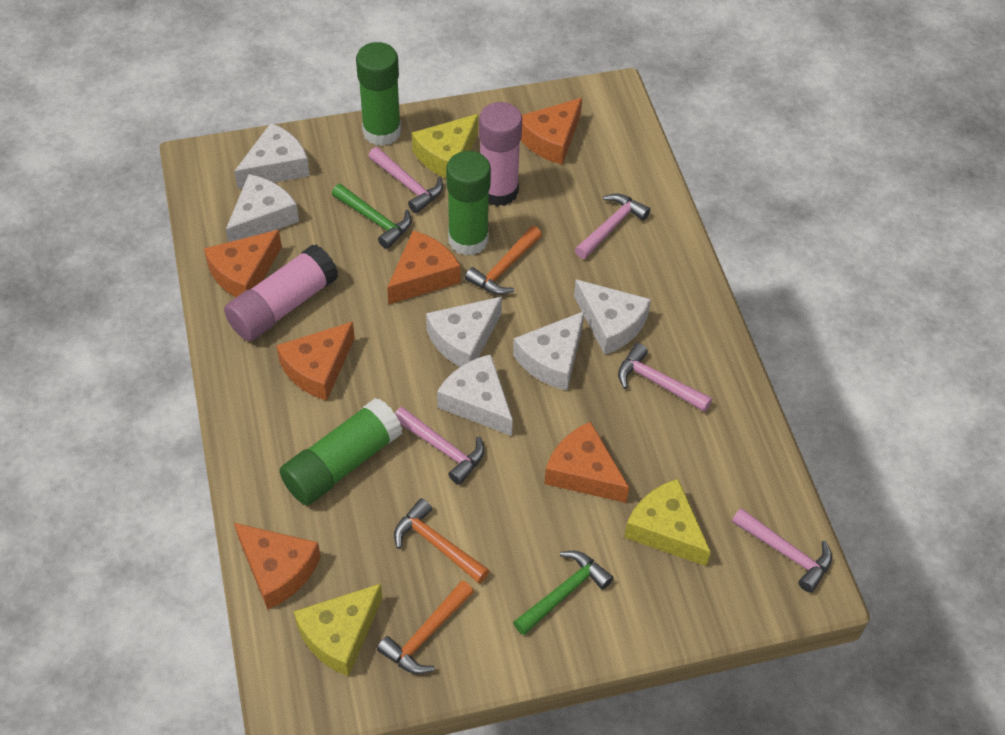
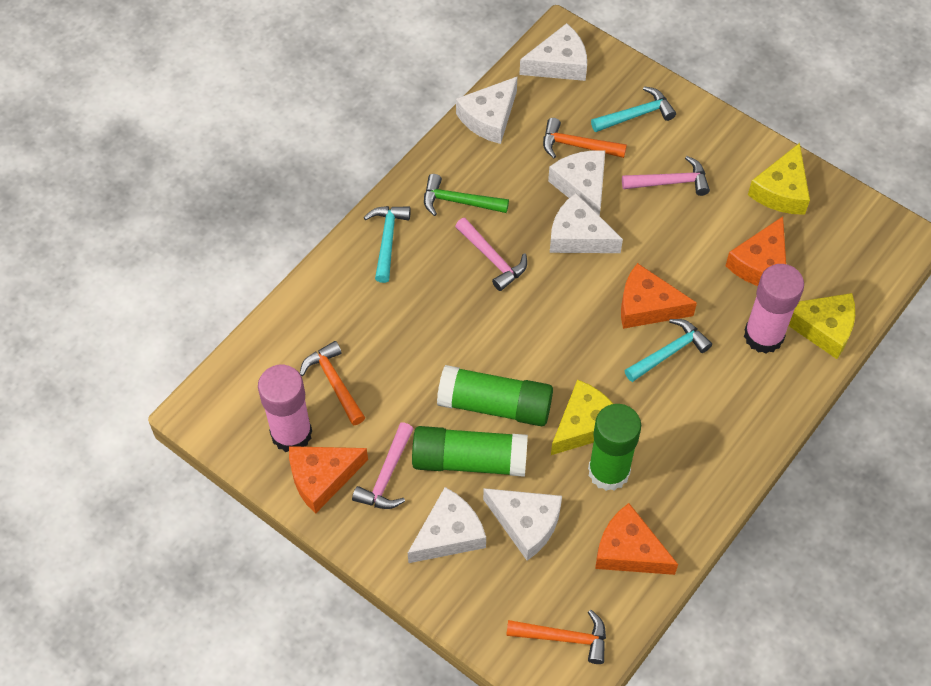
green hammer: [332,184,411,249] [513,551,613,635] = 2 -> [424,174,509,216] = 1
orange cheese: [204,230,282,297] [234,523,321,610] [276,321,355,401] [387,231,460,305] [521,98,582,165] [544,422,629,503] = 6 -> [289,446,368,514] [595,503,678,575] [621,263,697,329] [725,217,786,286] = 4
pink hammer: [368,147,443,213] [395,407,484,485] [575,194,651,259] [618,343,712,412] [732,508,832,593] = 5 -> [352,423,413,509] [455,218,527,291] [622,156,710,196] = 3
turquoise hammer: none = 0 -> [364,206,411,283] [591,87,676,132] [625,319,712,382] = 3

